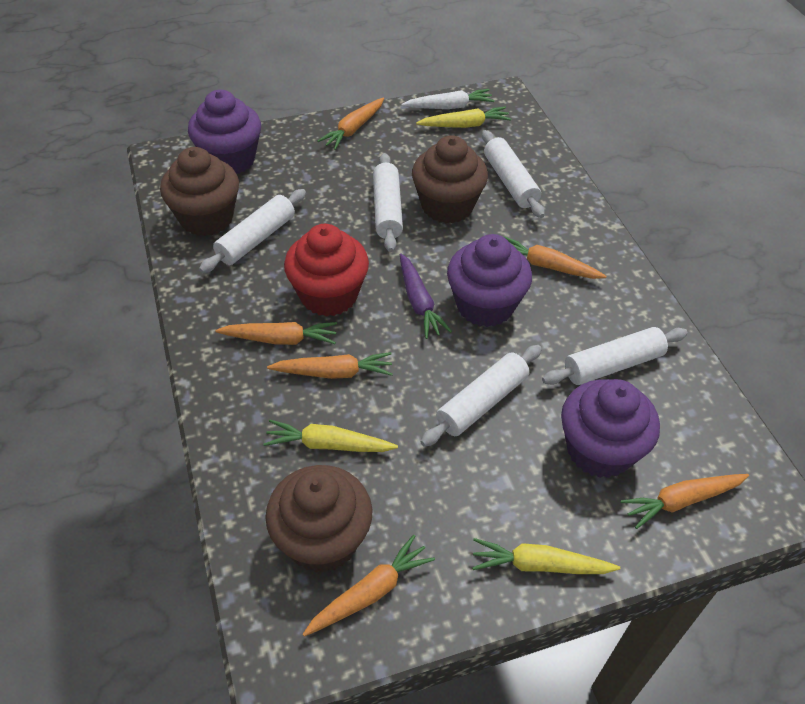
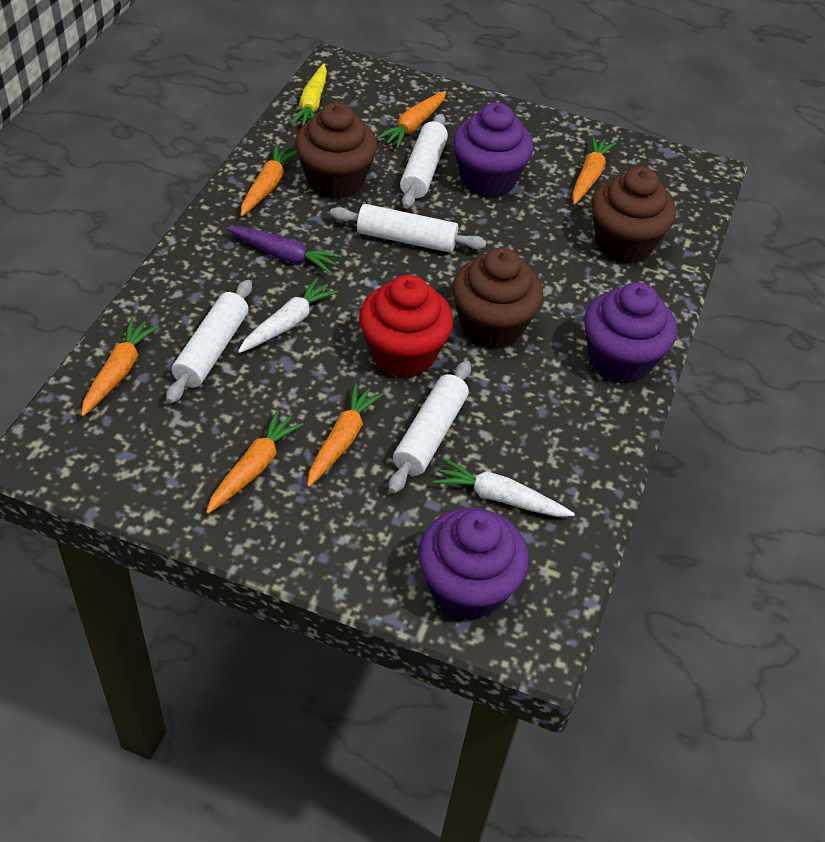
white carrot: [401,89,495,109] = 1 -> [238,278,338,353] [434,458,575,517] = 2
white rolling pin: [199,189,306,273] [373,153,403,252] [420,345,542,447] [482,130,545,218] [542,327,688,385] = 5 -> [166,280,252,403] [330,204,486,252] [389,361,471,493] [400,114,448,209] = 4
yellow carrot: [263,420,398,452] [416,106,511,128] [472,538,620,574] = 3 -> [290,64,327,126] = 1

